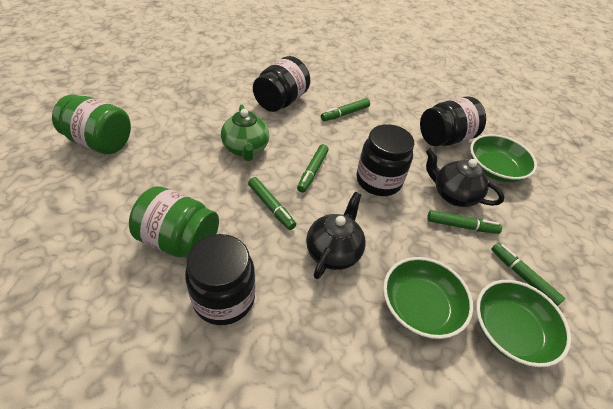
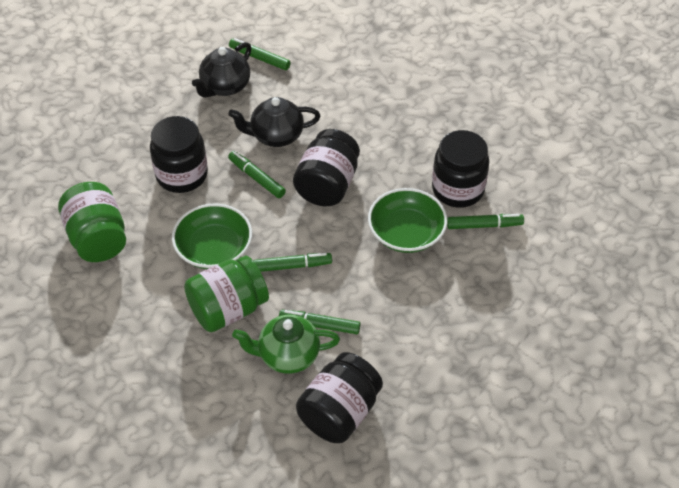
green bowl: [383,257,473,339] [470,134,537,182] [476,280,571,367] = 3 -> [172,203,252,269] [368,188,447,253] = 2

